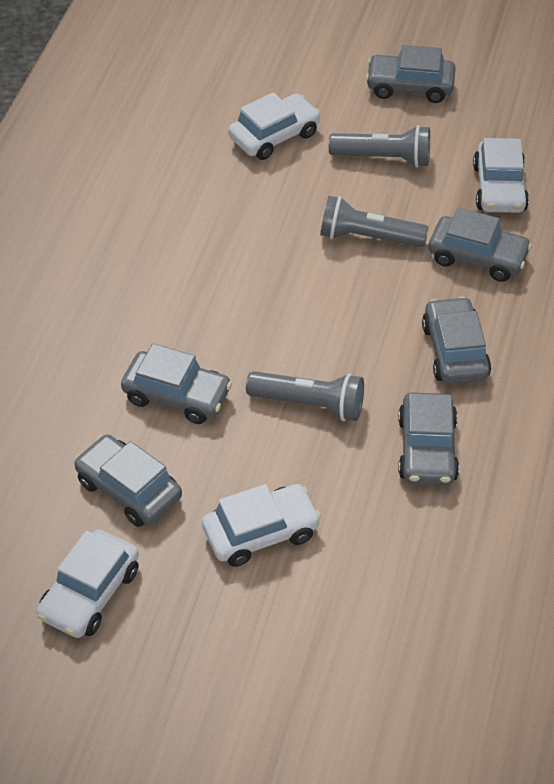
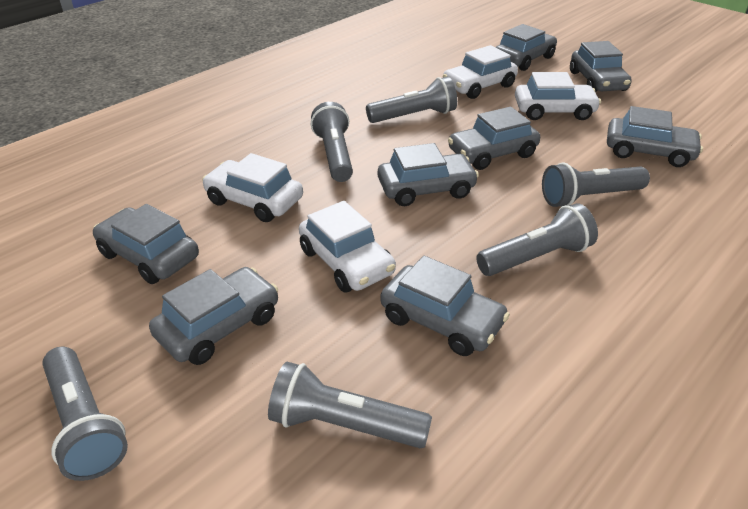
grey car: [74,434,182,527] [121,343,232,424] [366,45,456,103] [398,392,459,485] [422,297,491,384] [429,207,532,282] = 6 -> [93,204,199,284] [149,267,278,365] [378,143,479,206] [380,256,510,356] [448,107,540,170] [496,24,557,71] [570,41,632,92] [607,106,703,167] = 8
grey flashlight: [246,371,364,421] [320,196,429,247] [329,125,430,167] = 3 -> [42,347,128,481] [268,362,432,448] [311,102,353,182] [366,76,457,123] [476,203,598,276] [542,163,650,207] = 6

